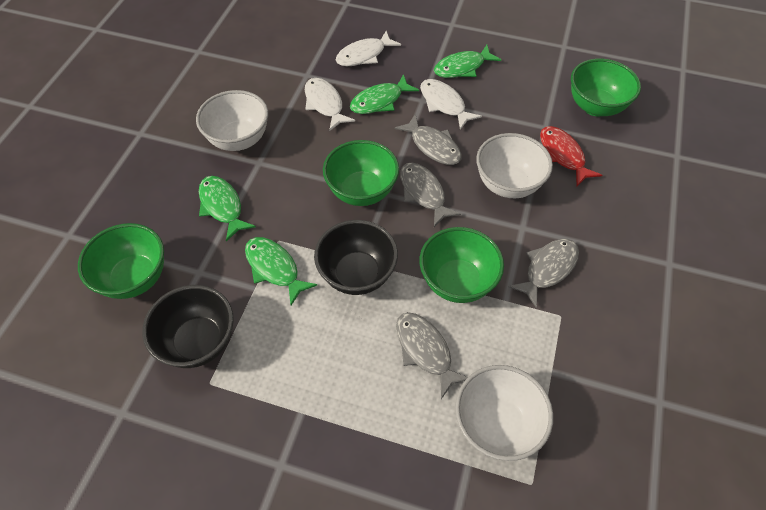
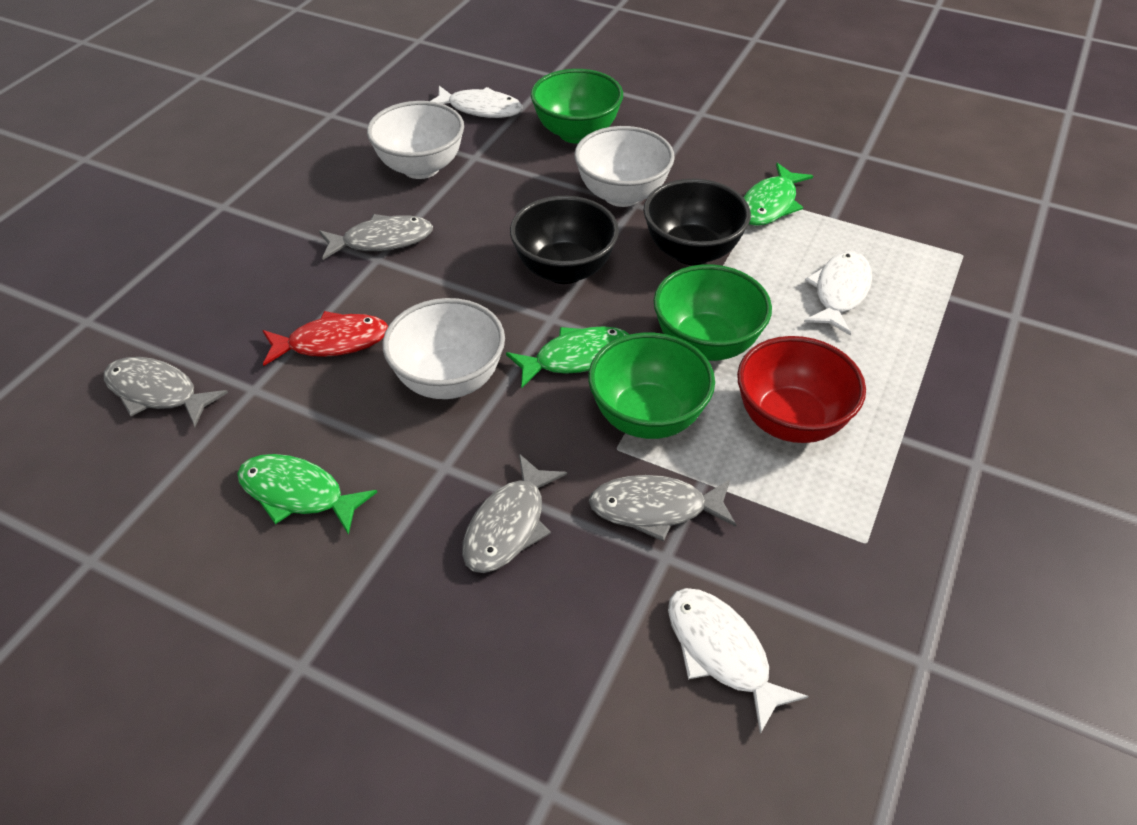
green bowl: [78,223,164,299] [323,140,399,206] [420,227,504,303] [571,59,641,116] = 4 -> [531,69,623,144] [588,333,715,439] [654,264,772,361] = 3
green fish: [199,176,256,241] [245,237,317,305] [350,74,419,114] [434,45,501,78] = 4 -> [237,454,377,535] [506,326,629,389] [743,163,813,226] = 3
red bowl: none = 0 -> [737,336,866,443] = 1

